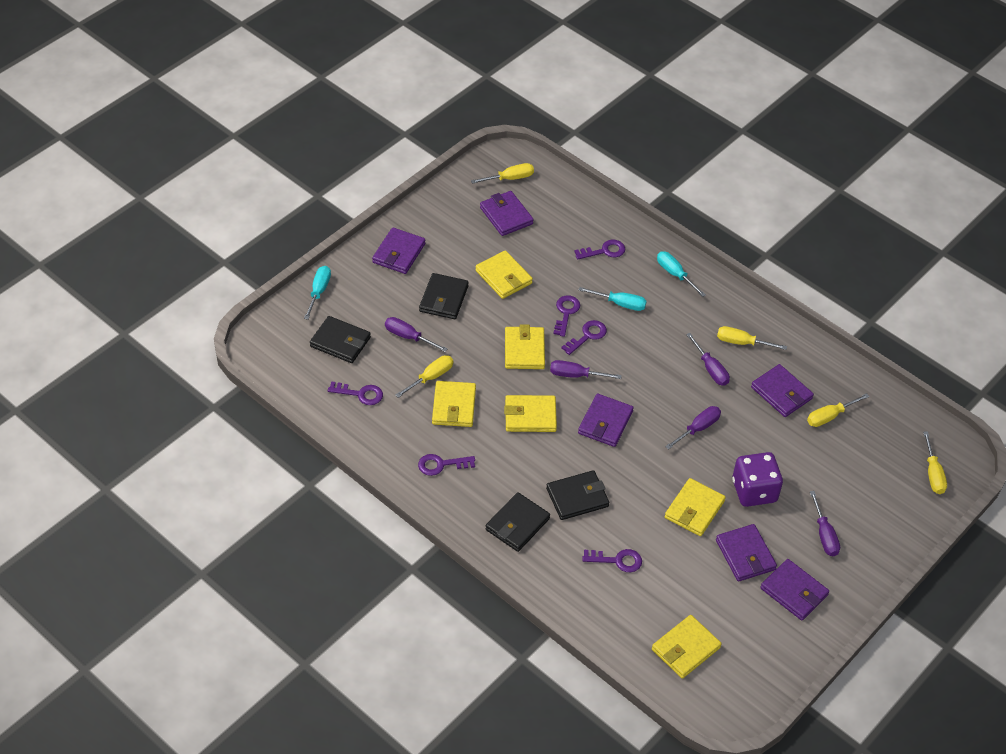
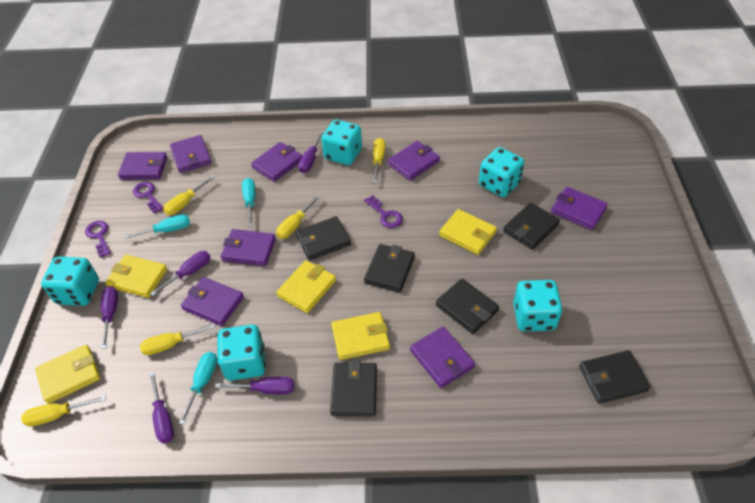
black wallet: [310,316,371,363] [419,273,469,319] [485,492,550,552] [546,470,609,520] = 4 -> [296,216,351,260] [330,360,377,416] [364,244,415,292] [436,279,499,334] [503,202,560,250] [579,350,650,404] = 6
purple dice: [732,452,783,507] = 1 -> none = 0
purple key: [328,381,383,405] [418,454,475,476] [553,295,580,337] [561,320,607,355] [574,240,625,260] [582,549,642,572] = 6 -> [85,221,111,258] [133,182,163,213] [364,195,403,228] = 3
purple wallet: [372,227,425,274] [480,191,534,236] [578,394,634,447] [716,524,777,581] [751,364,814,417] [760,559,829,620] = 6 -> [118,152,167,180] [170,135,212,173] [181,277,244,326] [221,229,276,266] [251,142,303,182] [388,141,440,181] [410,326,475,388] [551,187,608,230] = 8
turquoise dice: none = 0 -> [41,256,99,306] [217,325,266,381] [322,120,362,165] [479,147,524,197] [513,280,562,331] = 5
yellow wallet: [432,381,476,427] [475,250,533,299] [504,395,557,432] [505,324,545,369] [652,615,722,679] [665,478,726,536] = 6 -> [35,345,100,404] [105,255,167,298] [276,260,336,313] [331,312,390,360] [439,209,497,255] = 5

